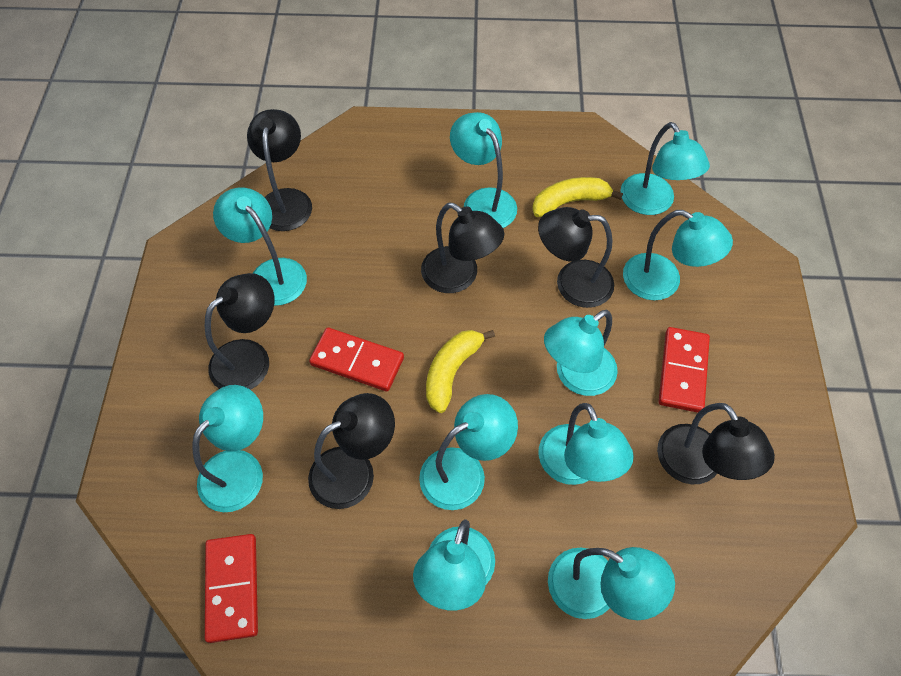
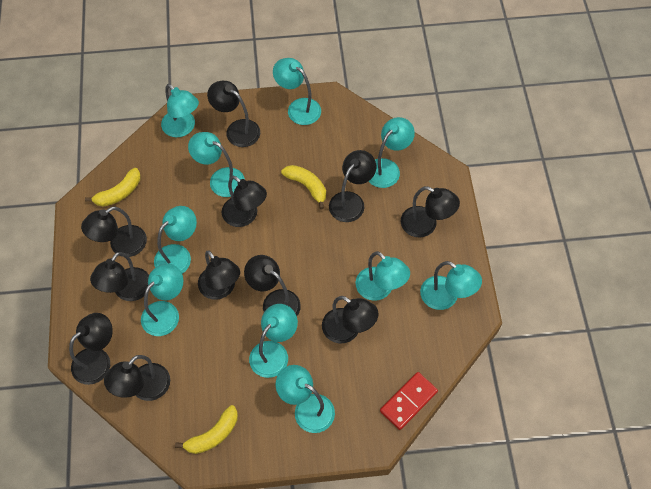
black lamp: [205,273,275,390] [247,109,312,231] [308,393,395,509] [421,203,504,293] [538,207,614,308] [657,403,775,484] = 6 -> [69,313,113,385] [81,206,147,257] [90,252,149,301] [104,355,170,401] [198,250,240,300] [207,81,260,147] [222,176,267,227] [244,255,301,316] [322,296,379,343] [329,150,376,222] [401,186,460,238] = 11
red domino: [205,534,258,643] [309,328,404,391] [659,327,710,413] = 3 -> [380,372,438,430] = 1
yellow banana: [426,330,495,413] [532,177,623,217] = 2 -> [85,168,140,207] [175,405,238,454] [281,165,326,209] = 3

